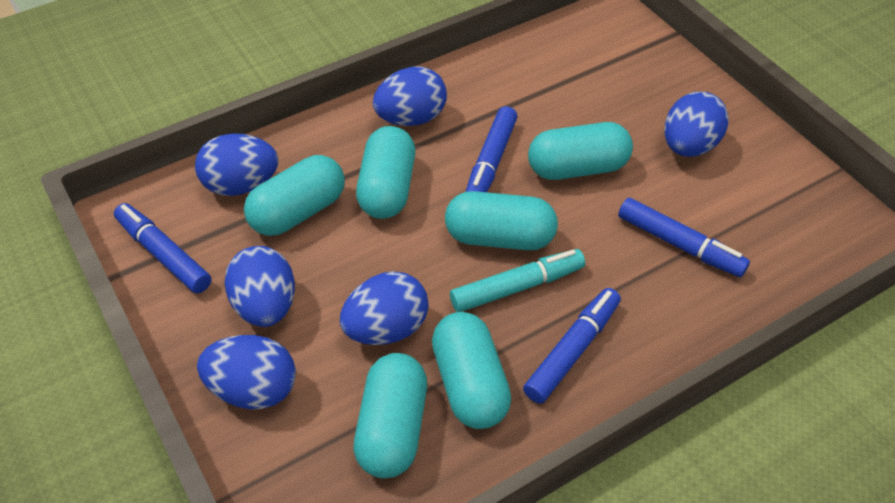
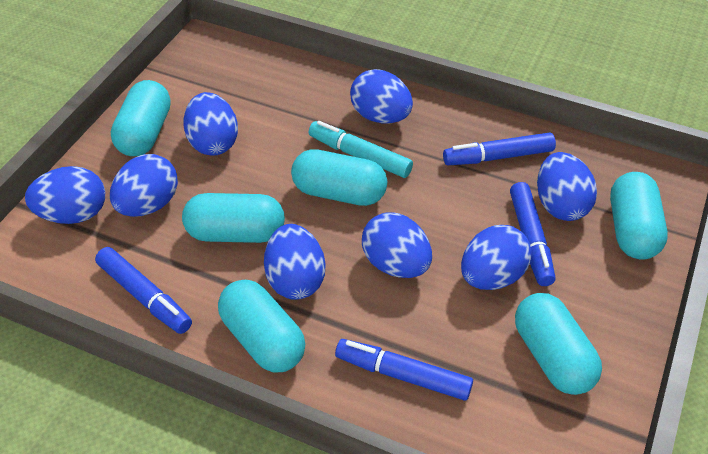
blue egg: [195,134,278,196] [197,335,296,409] [224,246,295,327] [340,271,429,345] [373,67,447,126] [664,92,729,157] = 6 -> [25,166,105,224] [110,154,178,217] [183,92,238,156] [264,224,325,300] [350,69,413,124] [362,212,432,278] [461,225,532,290] [537,152,597,221] = 8

